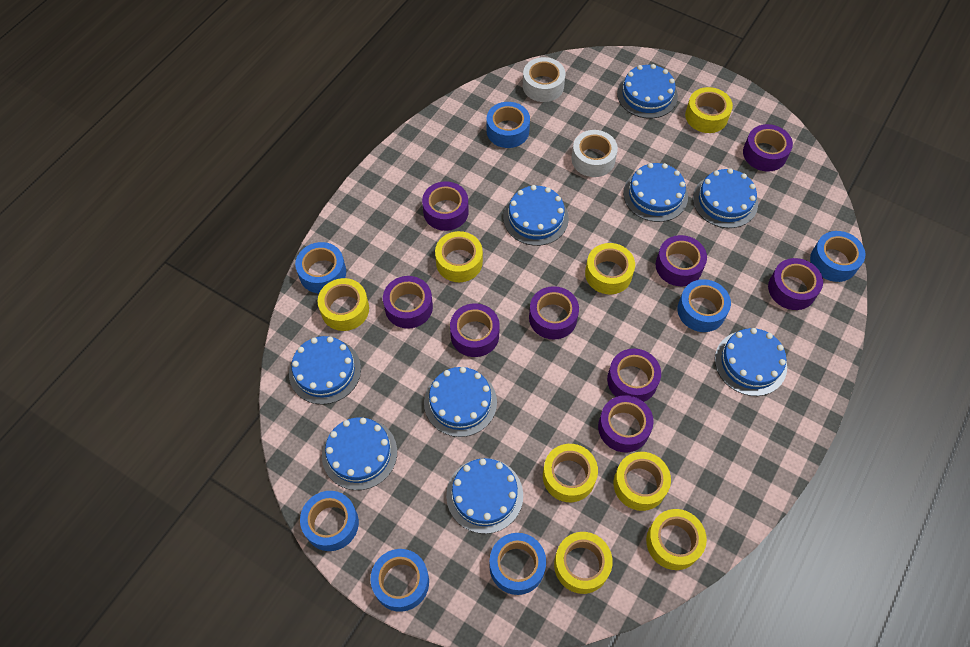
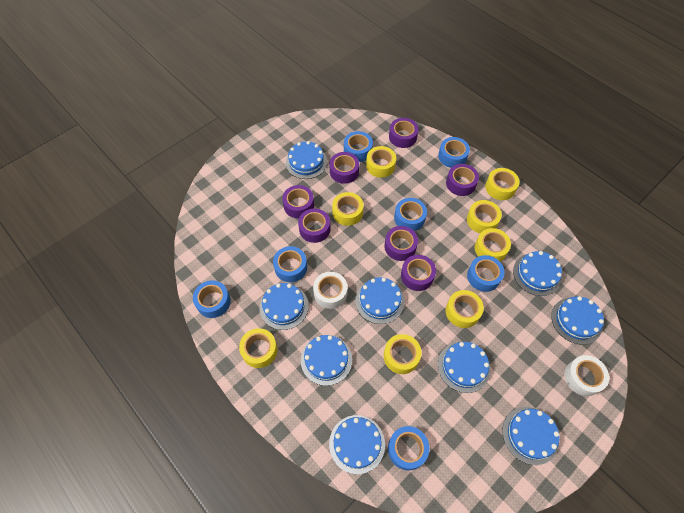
purple tape: [383,276,433,329] [422,181,469,231] [450,304,500,357] [529,286,579,339] [598,395,654,452] [607,349,661,402] [656,235,707,286] [743,124,793,172] [768,258,823,310] = 9 -> [282,185,314,218] [298,208,330,243] [329,152,359,184] [384,226,418,261] [389,118,419,148] [401,255,436,291] [446,164,479,196] = 7

